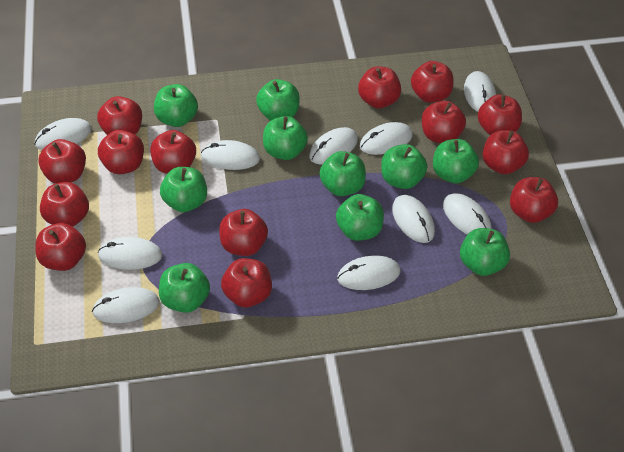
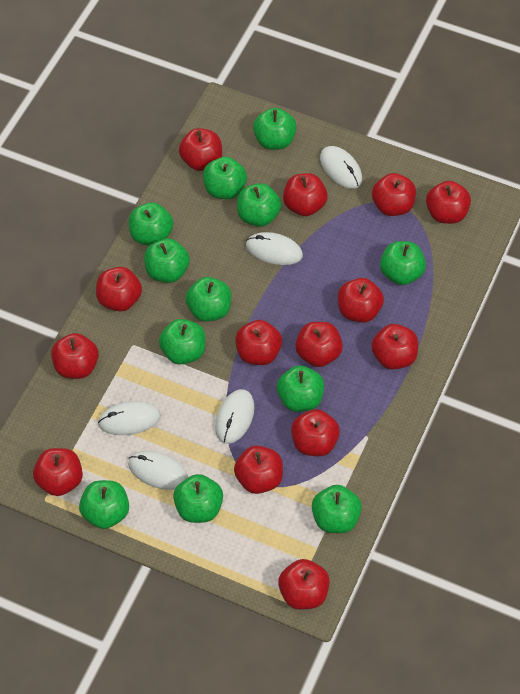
green apple: [154,84,198,127] [159,263,210,313] [160,167,207,212] [256,79,300,120] [263,116,308,160] [319,151,366,196] [336,194,384,241] [381,144,427,189] [433,139,479,184] [460,228,510,276] = 10 -> [79,480,129,529] [129,203,173,246] [144,239,190,283] [159,319,206,365] [173,474,223,523] [185,277,232,322] [203,157,247,199] [237,183,281,227] [253,108,297,150] [277,365,324,412] [312,485,362,533] [380,241,426,285] = 12
white mouse: [34,118,92,150] [92,287,160,323] [98,237,162,270] [201,140,260,170] [309,127,358,165] [337,256,401,290] [360,122,413,155] [392,195,435,243] [443,193,491,235] [464,71,496,112] = 10 -> [98,401,161,435] [128,451,188,490] [215,389,254,444] [246,232,303,265] [320,146,362,189] = 5

